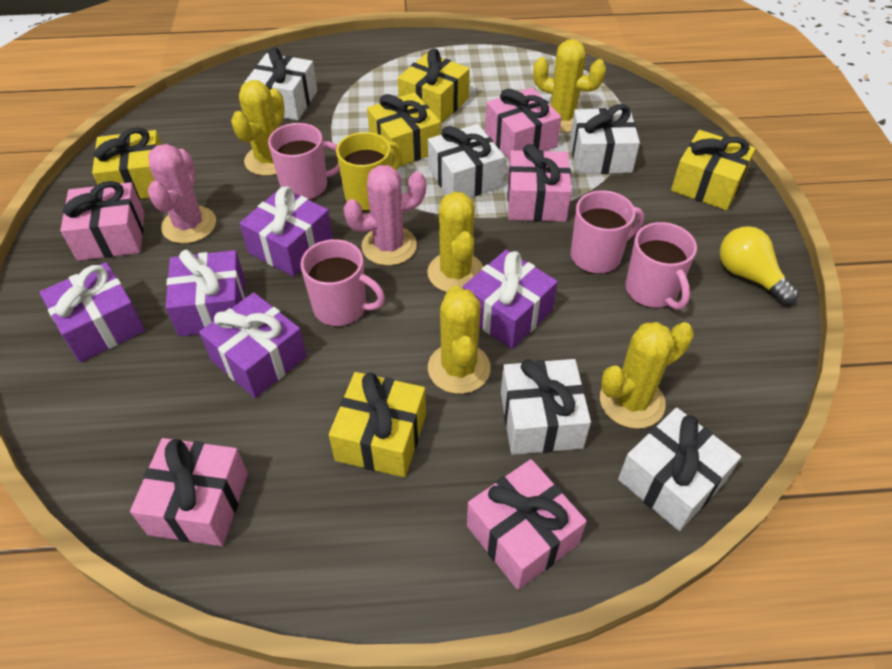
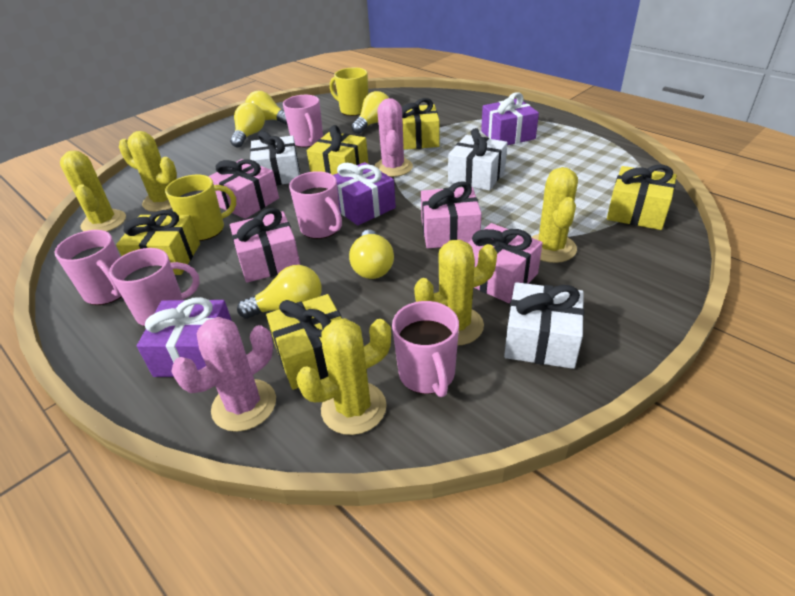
pink gift: [60,181,144,261] [130,438,248,546] [467,459,587,590] [485,88,562,160] [508,144,572,222] = 5 -> [208,159,279,219] [230,208,300,283] [421,182,482,248] [468,223,543,303] = 4
pink mug: [268,123,340,200] [301,239,385,327] [571,190,644,274] [625,222,697,310] = 4 -> [55,230,122,305] [109,248,200,326] [283,95,323,147] [289,171,342,239] [392,301,459,397] = 5
purple gift: [40,262,145,362] [165,250,245,337] [199,292,307,398] [239,186,333,277] [463,250,558,349] = 5 -> [137,297,232,377] [333,162,396,225] [481,92,539,145] = 3
white gift: [245,47,317,120] [428,124,505,198] [501,359,591,455] [570,104,640,174] [618,408,741,531] = 5 -> [250,131,300,185] [448,128,507,191] [504,282,584,369] = 3
yellow light bulb: [720,226,799,305] = 1 -> [230,103,265,148] [237,265,321,319] [245,91,287,125] [349,230,394,279] [351,91,389,134] = 5
yellow mug: [336,132,402,211] = 1 -> [165,175,236,241] [330,67,368,116] = 2

